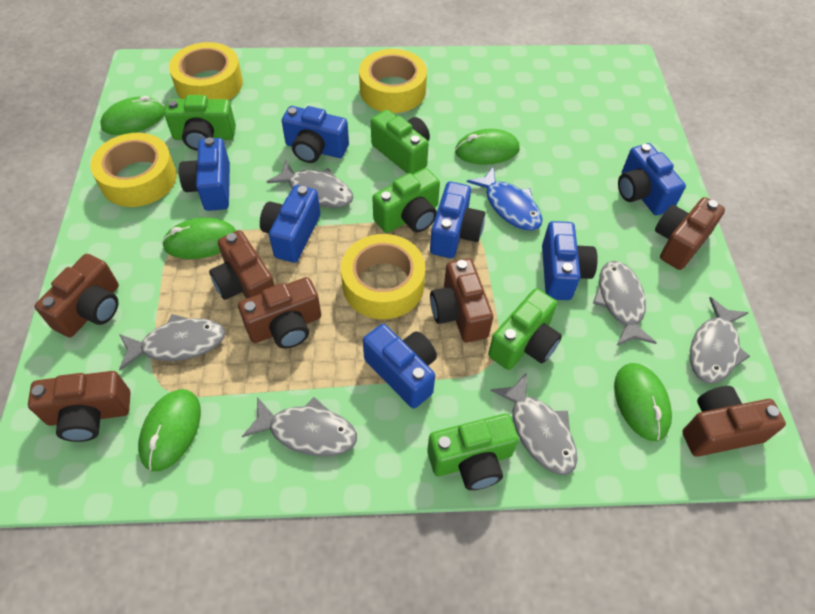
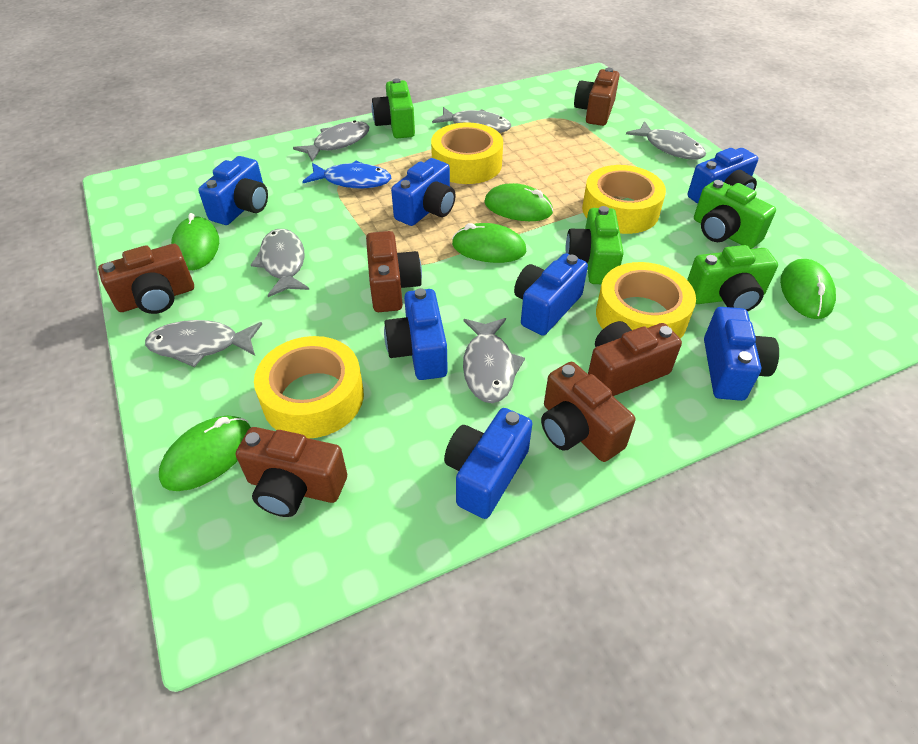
brown camera: [28,371,131,442] [34,254,119,337] [209,230,275,300] [238,277,321,348] [430,258,493,342] [655,197,725,270] [682,386,786,457] = 7 -> [98,244,194,314] [236,427,347,517] [366,231,422,312] [541,362,635,462] [574,68,620,126] [588,321,682,396] = 6
green camera: [164,95,236,151] [371,110,430,174] [372,168,440,233] [427,414,519,490] [488,288,562,370] = 5 -> [372,78,415,138] [566,206,624,284] [687,245,778,311] [694,180,776,249] = 4

